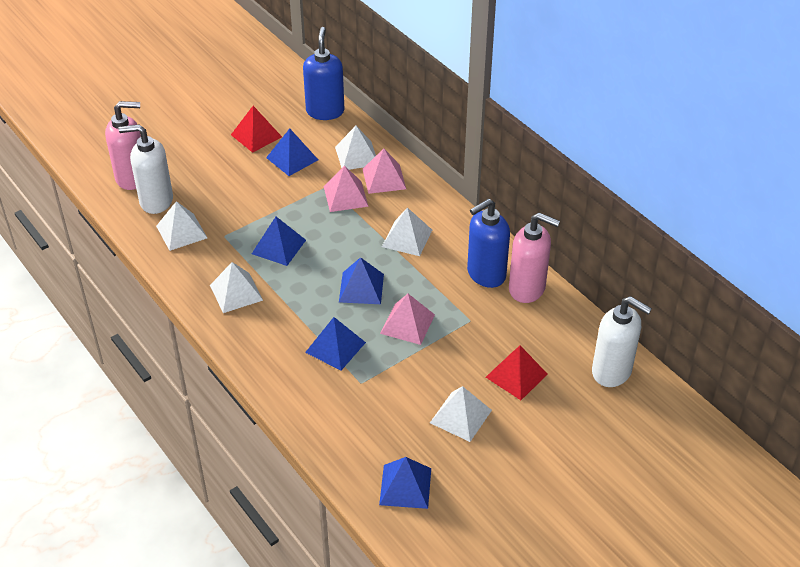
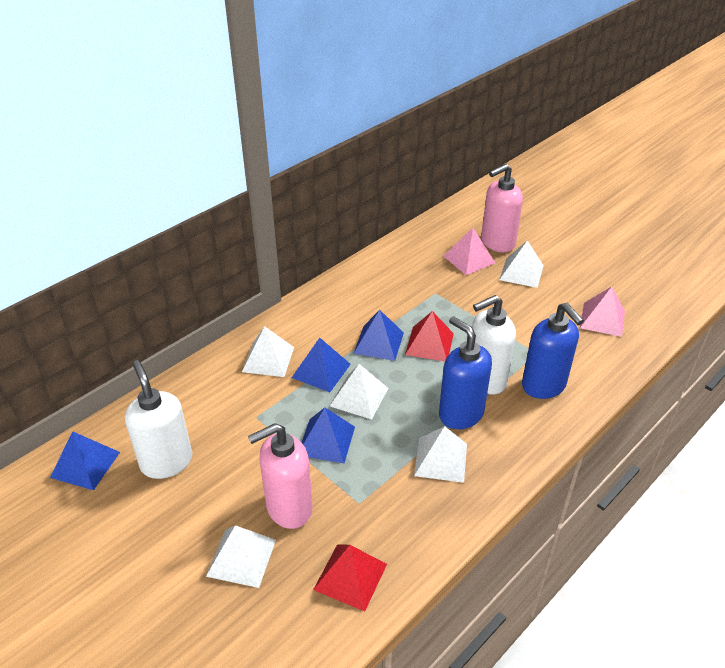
blue pyramid: [252,217,306,266] [266,129,318,176] [305,317,366,370] [339,257,384,304] [379,457,431,509] = 5 -> [50,431,120,490] [292,338,351,392] [301,408,355,463] [353,310,404,361] = 4
pink pyramid: [324,166,369,212] [363,148,406,194] [380,294,435,345] = 3 -> [444,228,495,275] [580,287,625,337] = 2

